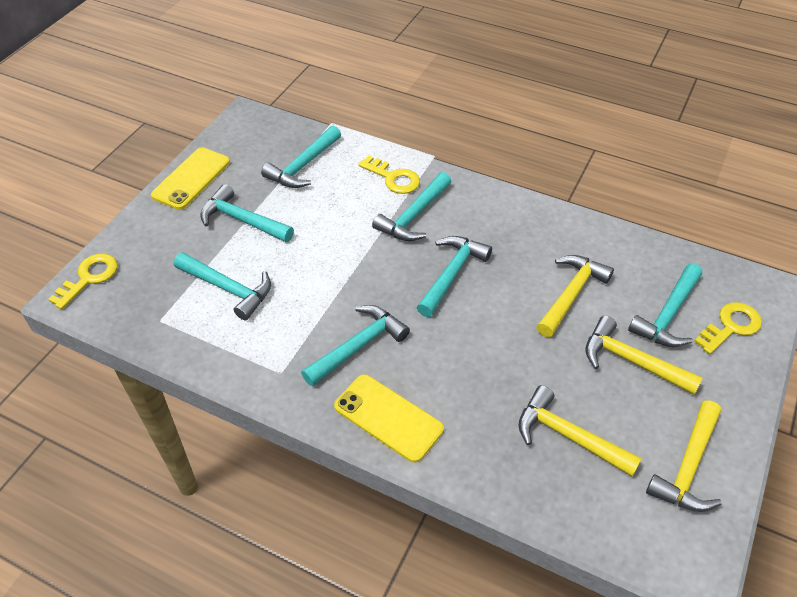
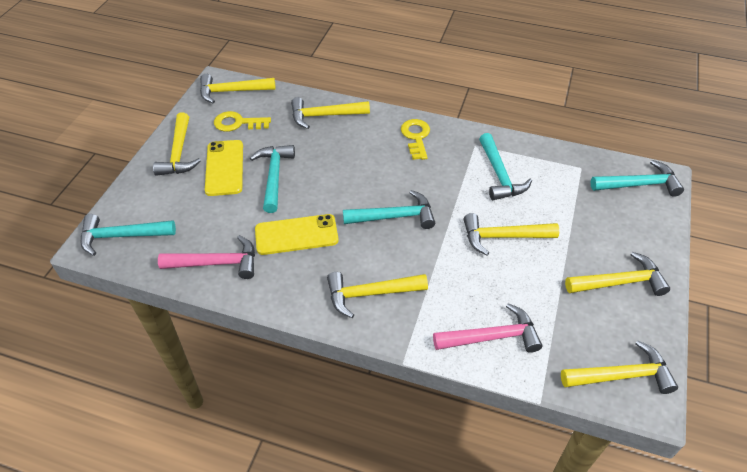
pink hammer: none = 0 -> [158,235,255,279] [433,303,543,353] = 2
turquoise hammer: [174,252,271,320] [200,184,294,242] [261,126,341,188] [301,305,410,387] [372,172,451,241] [416,236,492,317] [628,264,702,347] = 7 -> [81,214,176,256] [250,145,295,213] [343,190,435,229] [479,133,532,200] [591,160,684,197] = 5
yellow hammer: [518,385,642,476] [536,255,614,337] [585,316,703,395] [646,400,722,512] = 4 -> [153,112,201,176] [200,74,276,104] [291,97,370,129] [327,272,428,318] [464,213,559,256] [561,340,678,394] [565,252,670,296] = 7
yellow key: [48,254,117,309] [358,156,420,194] [694,302,762,354] = 3 -> [214,111,271,132] [401,119,430,160] = 2

